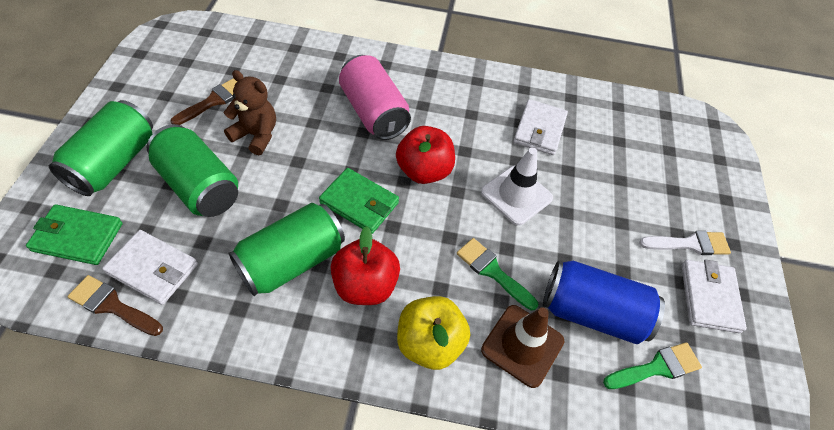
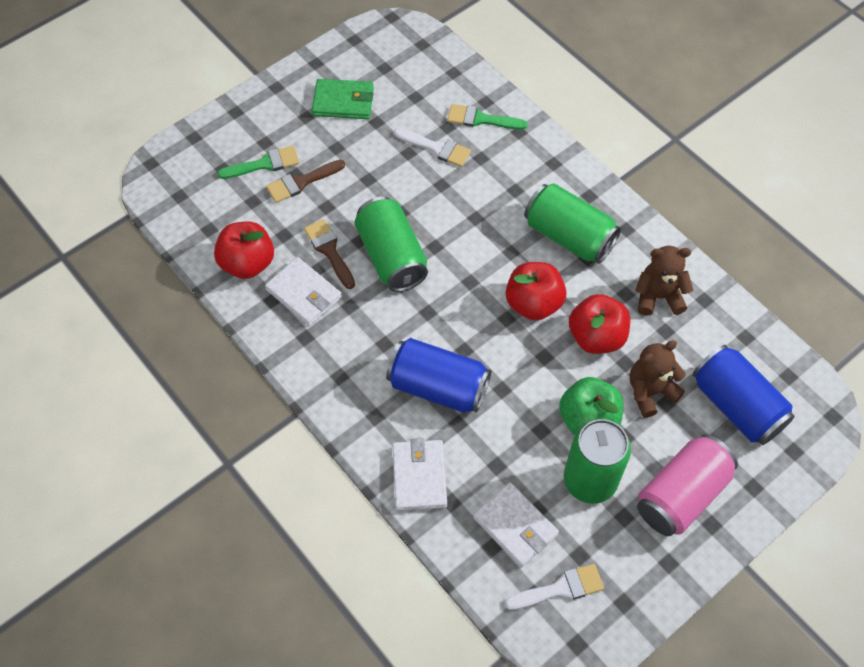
blue can: [543,261,665,344] = 1 -> [386,338,491,413] [693,345,795,445] = 2
brown teddy bear: [224,70,276,155] = 1 -> [630,340,686,418] [635,246,693,316] = 2
brown traffic cone: [481,305,564,388] = 1 -> none = 0
green apple: none = 0 -> [559,377,624,435] = 1
green wallet: [26,204,123,265] [319,168,399,234] = 2 -> [312,79,374,119] = 1
red apple: [331,226,400,305] [396,126,455,184] = 2 -> [214,221,274,279] [506,262,566,321] [569,294,630,354] = 3
white brush: [639,231,731,255] = 1 -> [394,128,471,167] [505,564,604,610] = 2
white traffic cone: [481,148,553,225] = 1 -> none = 0
yellow apple: [397,296,470,370] = 1 -> none = 0

